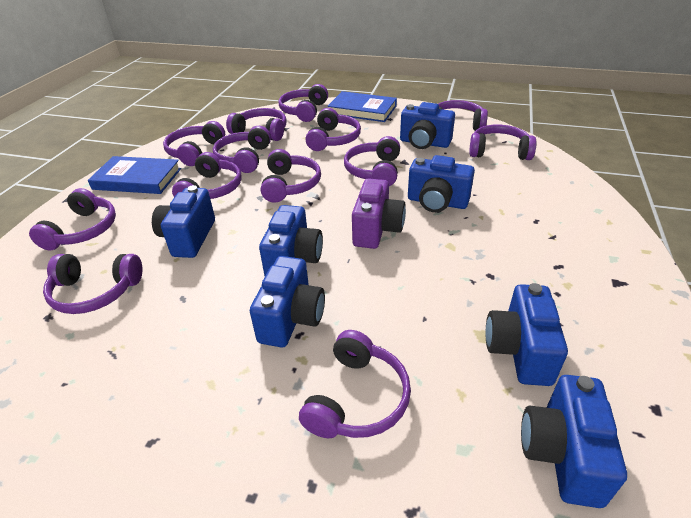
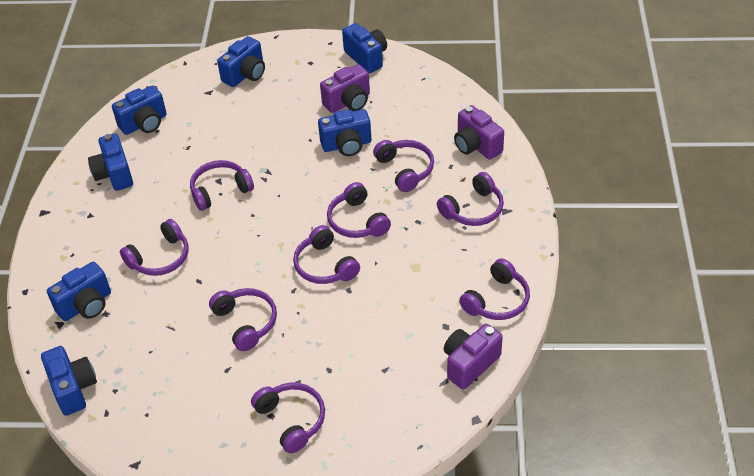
blue book: [88,156,181,194] [328,91,397,122] = 2 -> none = 0
purple camera: [352,178,406,249] = 1 -> [320,64,370,113] [444,324,503,390] [454,105,504,160] = 3
purple headphones: [29,188,116,250] [43,254,143,314] [163,121,225,166] [172,152,242,199] [213,126,271,173] [226,108,287,141] [261,149,321,203] [279,84,328,122] [299,330,411,438] [306,108,361,151] [344,136,400,186] [438,100,488,131] [469,125,536,160] = 13 -> [120,219,189,276] [190,160,254,211] [209,288,277,351] [251,383,325,453] [293,225,360,284] [327,182,391,238] [373,140,434,192] [437,172,504,226] [459,258,530,320] = 9

